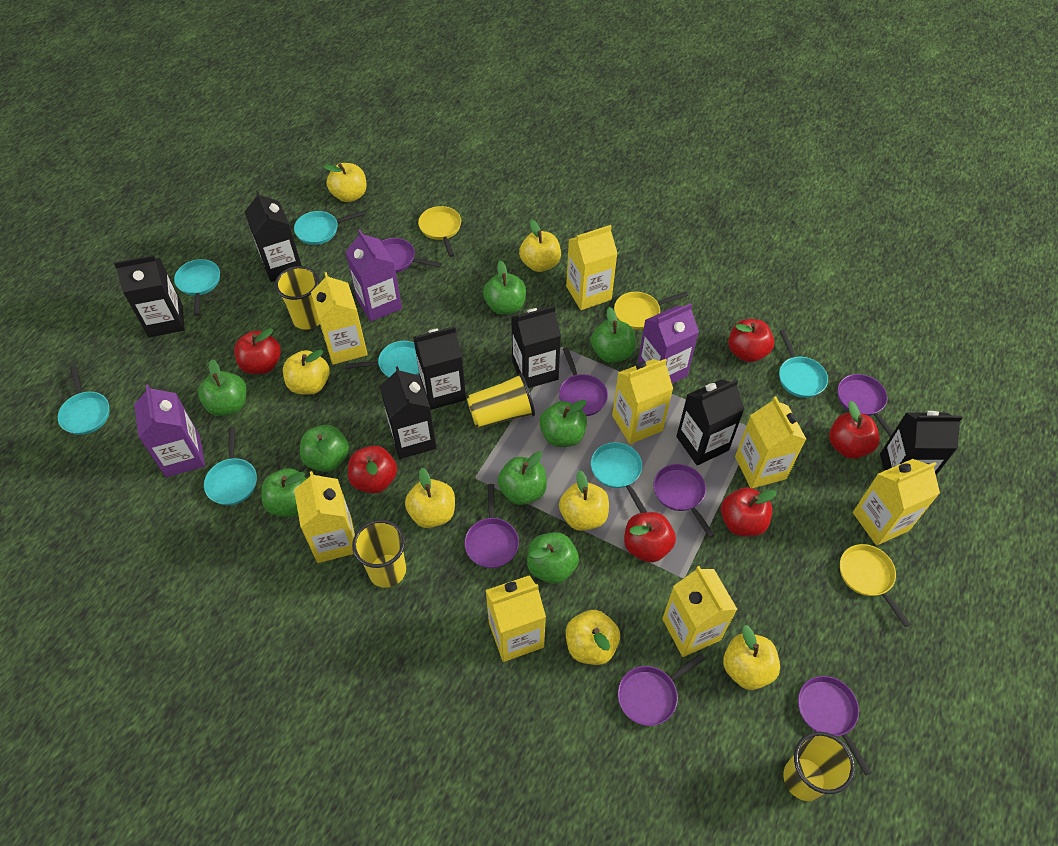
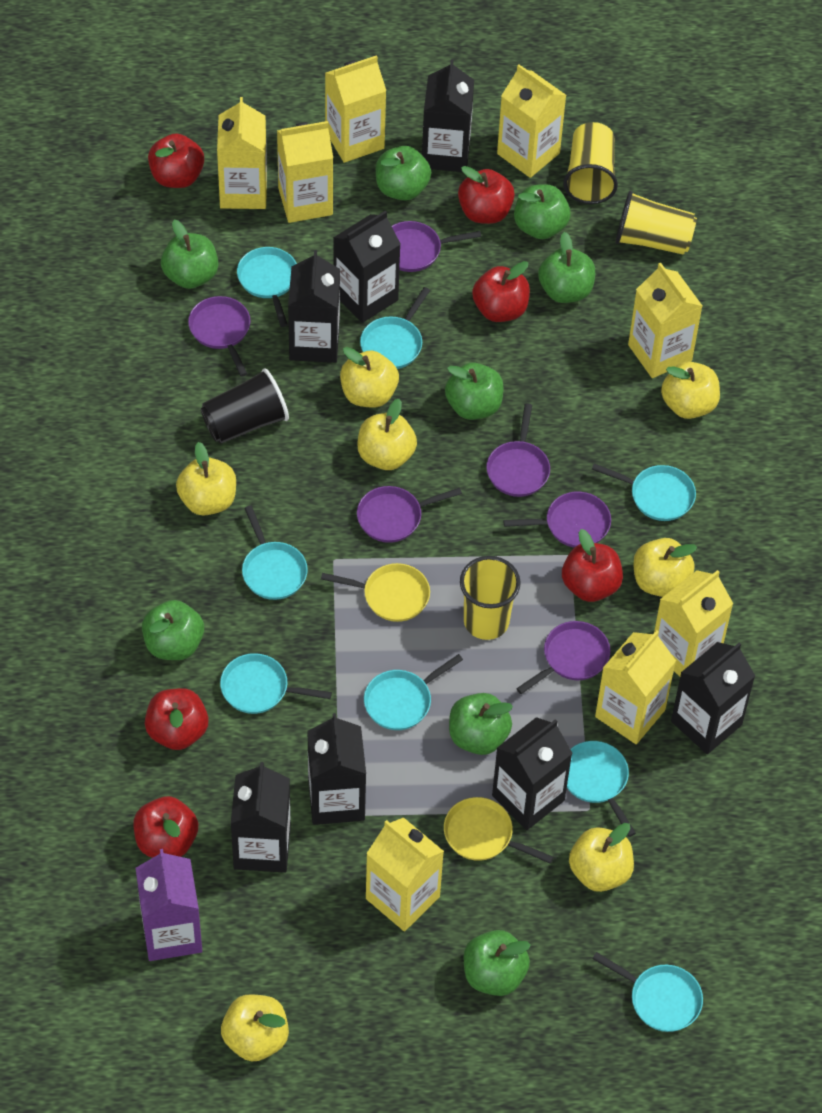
black cup: none = 0 -> [201,368,289,444] = 1
purple carton: [134,384,205,477] [346,230,402,322] [638,303,699,383] = 3 -> [135,849,202,961] = 1
purple pan: [381,238,442,273] [464,484,519,568] [559,347,608,416] [618,653,705,726] [653,464,714,538] [798,676,872,776] [837,374,893,437] = 7 -> [188,296,250,376] [357,486,462,543] [392,221,481,272] [486,403,550,497] [503,492,611,548] [516,621,610,694] = 6
turquoise pan: [58,366,110,435] [174,259,220,316] [204,427,257,505] [294,211,366,245] [345,341,419,378] [591,442,647,513] [779,330,828,398] = 7 -> [220,653,332,714] [237,247,297,327] [242,506,308,600] [360,287,430,369] [364,654,463,730] [567,741,636,837] [592,463,696,521] [592,952,703,1032] = 8
yellow cup: [275,266,320,329] [352,520,406,588] [467,373,535,428] [783,732,855,801] = 4 -> [460,556,521,640] [563,122,618,204] [615,191,697,255] = 3
yellow pan: [418,206,461,257] [614,292,688,329] [840,544,911,627] = 3 -> [321,563,430,622] [444,797,553,863] = 2

